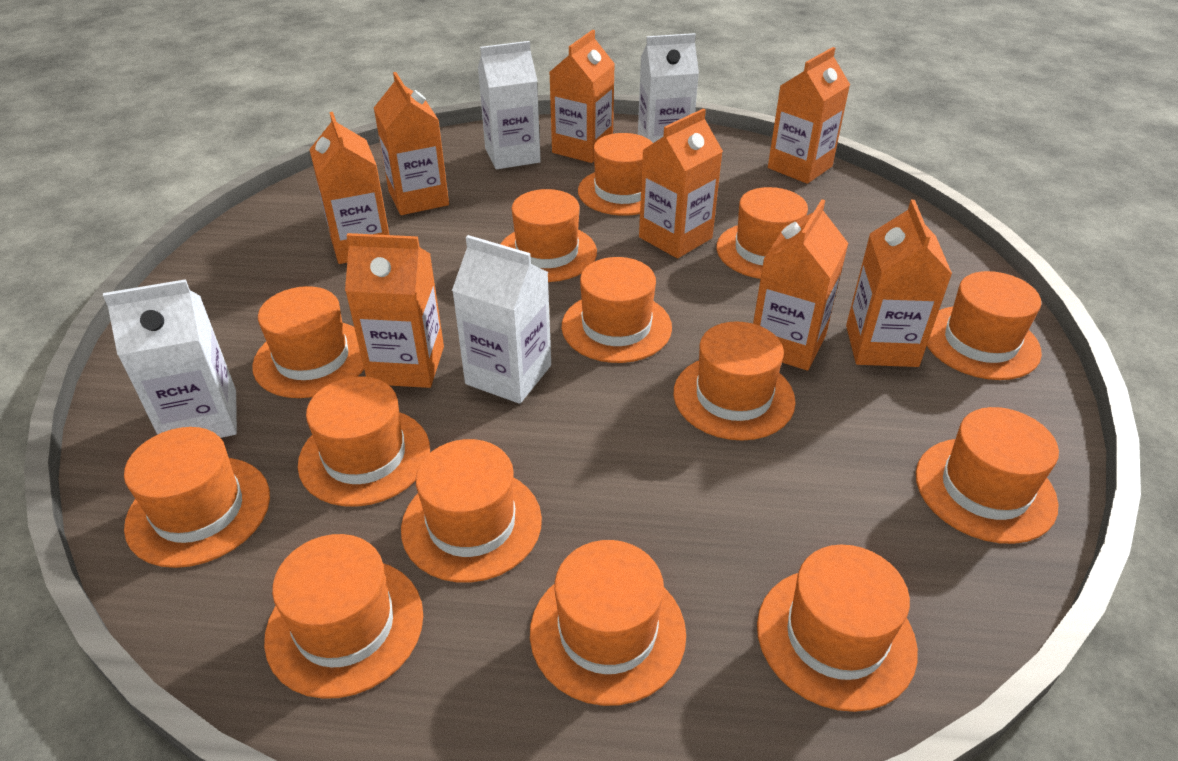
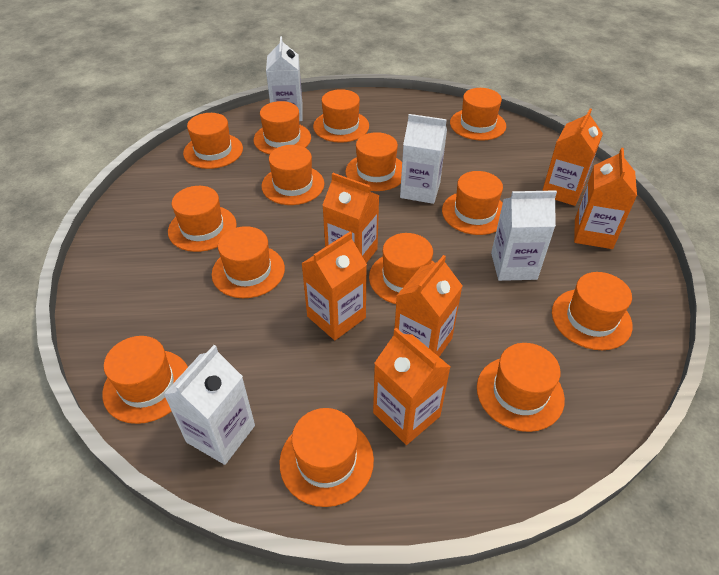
orange carton: [309,112,389,264] [345,233,444,388] [374,72,449,215] [550,30,615,163] [639,109,723,259] [753,199,849,371] [768,47,850,184] [846,200,952,367] = 8 -> [301,232,367,340] [322,173,380,263] [373,328,450,445] [394,255,463,357] [542,109,603,206] [574,148,637,249] = 6

